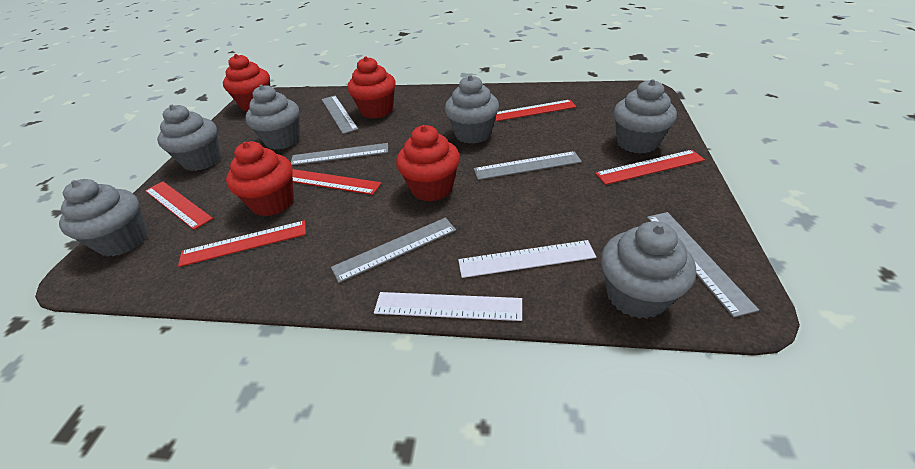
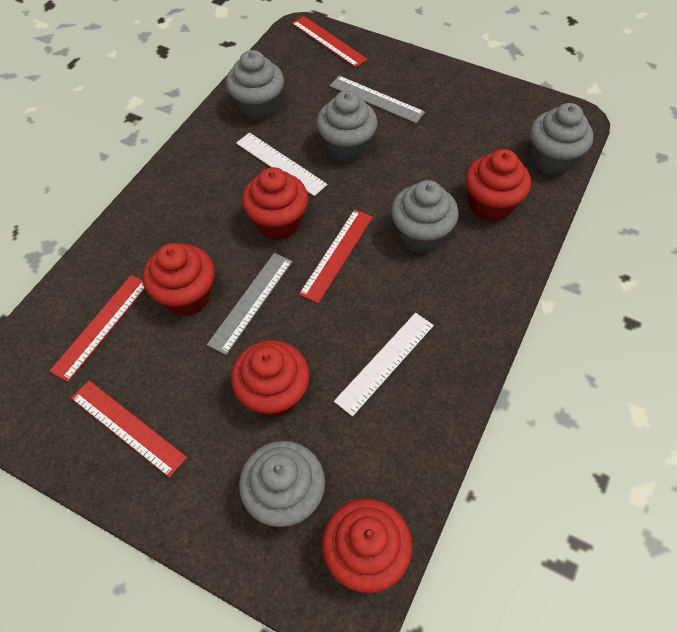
grey cupcake: [59,179,148,257] [157,105,221,171] [245,85,300,150] [445,75,499,144] [601,221,696,319] [613,79,677,154] = 6 -> [226,50,284,121] [239,441,325,527] [316,91,378,162] [391,180,459,253] [530,103,593,175] = 5
grey ruler: [291,143,388,165] [322,96,358,134] [331,218,456,283] [474,151,582,180] [647,212,759,318] = 5 -> [207,253,293,355] [330,76,425,123] = 2
red cupcake: [223,54,270,112] [226,141,294,216] [347,56,396,119] [396,125,460,202] = 4 -> [143,243,215,316] [231,340,310,418] [242,167,308,240] [322,499,412,593] [465,149,531,222] = 5
red ruler: [145,181,213,230] [178,220,306,267] [292,169,381,195] [495,100,577,122] [595,150,705,185] = 5 -> [49,275,145,382] [71,380,187,478] [292,16,368,68] [299,209,373,303] = 4

